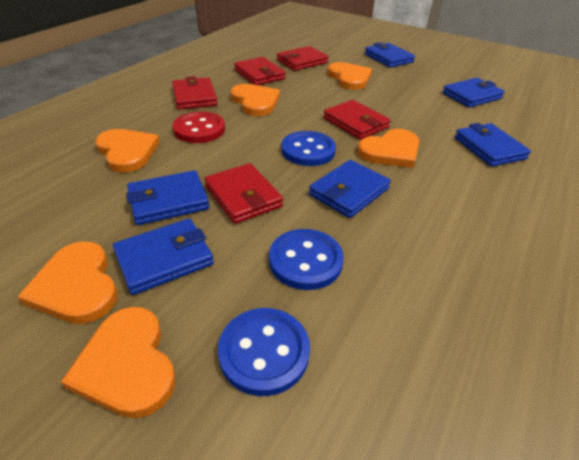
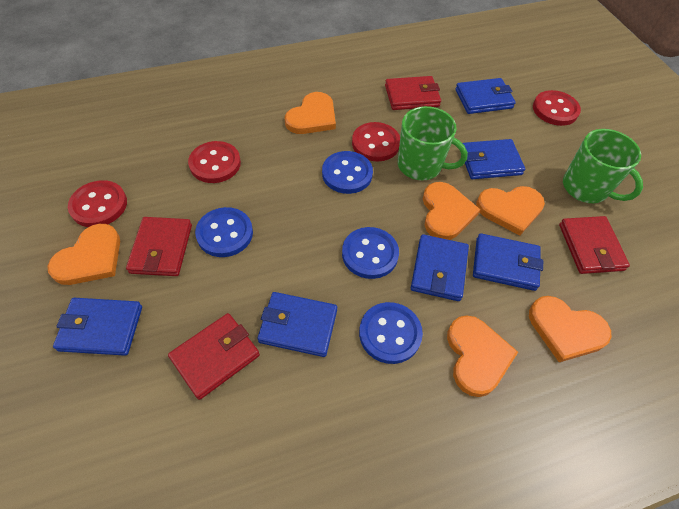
blue button: [218,308,310,396] [269,229,344,290] [282,131,336,166] = 3 -> [195,207,253,257] [322,151,373,194] [342,227,399,279] [359,302,423,364] = 4
green mug: none = 0 -> [398,106,468,180] [563,129,643,203] = 2
red button: [172,111,225,143] = 1 -> [68,180,127,227] [188,141,241,183] [352,122,400,162] [533,90,581,126] = 4
red wallet: [172,76,218,110] [205,163,283,224] [234,57,286,85] [277,46,329,71] [323,100,391,139] = 5 -> [126,217,192,276] [168,313,260,400] [385,76,441,110] [559,216,630,274] = 4

